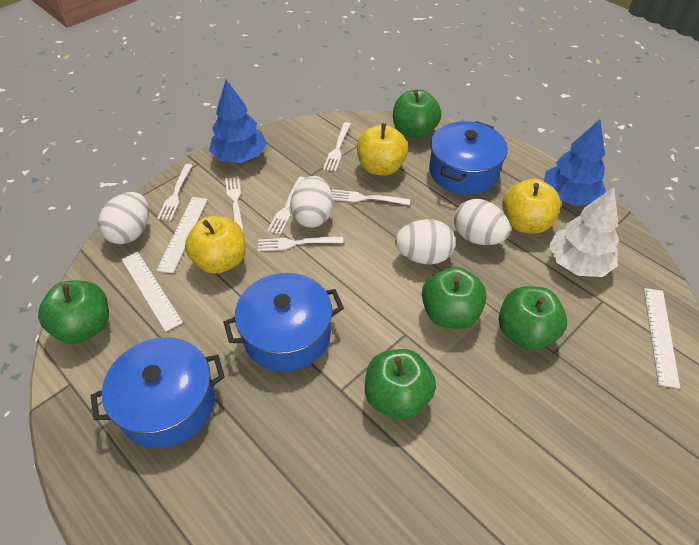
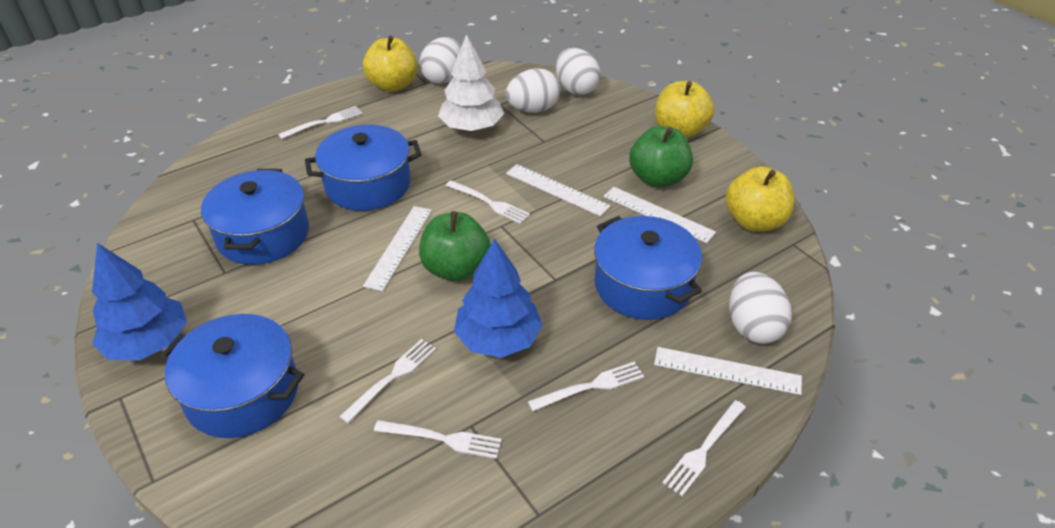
blue pot: [91,337,225,448] [223,273,344,372] [429,121,508,194] = 3 -> [160,314,304,438] [201,169,309,265] [305,125,422,211] [594,216,702,320] = 4
green apple: [38,280,109,344] [365,349,436,420] [393,90,441,139] [422,267,487,329] [499,286,567,350] = 5 -> [419,211,491,281] [629,126,693,188] = 2
white ruler: [121,252,183,332] [156,197,208,273] [644,288,680,389] = 3 -> [363,206,432,291] [506,164,611,217] [603,187,716,243] [654,347,802,395] = 4

